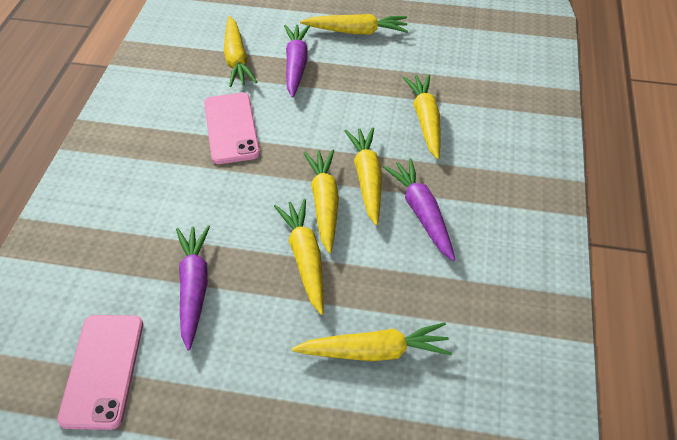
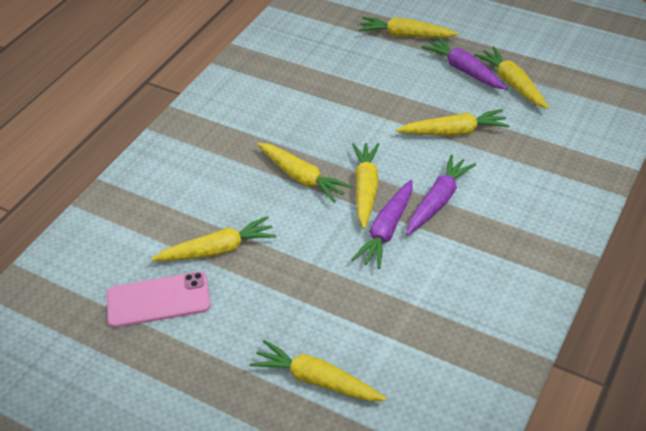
pink phone: [57,315,143,430] [204,93,260,164] = 2 -> [107,272,211,328] = 1

